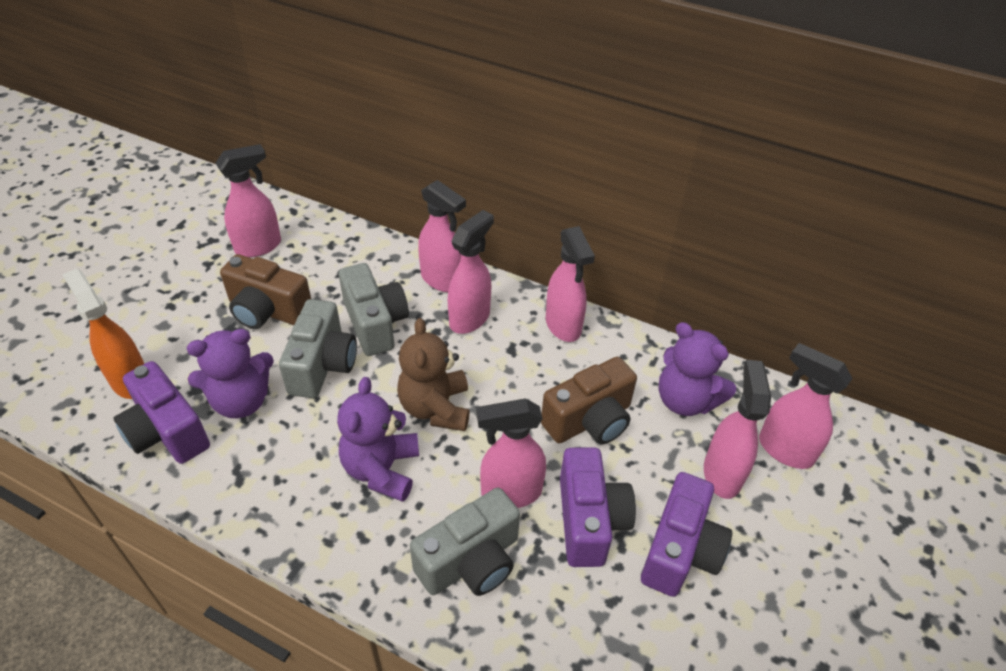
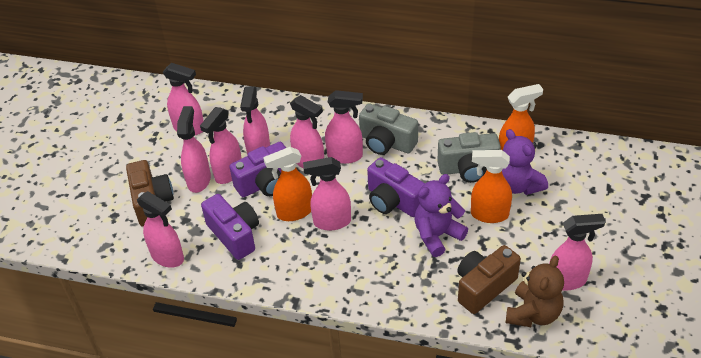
grey camera: [279,299,357,398] [339,263,409,356] [410,488,520,596] = 3 -> [359,104,418,155] [437,132,501,183] = 2
orange spray bottle: [62,269,144,399] = 1 -> [263,147,312,221] [471,150,512,223] [499,84,543,150] = 3
pink spray bottle: [216,144,281,257] [418,180,466,292] [448,210,494,334] [476,399,546,508] [546,226,595,342] [704,360,771,499] [759,343,852,469] = 7 -> [137,191,184,268] [163,63,204,136] [177,106,211,193] [200,107,242,184] [240,86,270,156] [290,95,324,169] [303,157,351,231] [325,90,363,164] [549,214,606,291] = 9
purple teddy bear: [187,329,274,418] [337,377,419,502] [658,322,736,416] = 3 -> [414,174,468,257] [502,129,548,195] = 2

